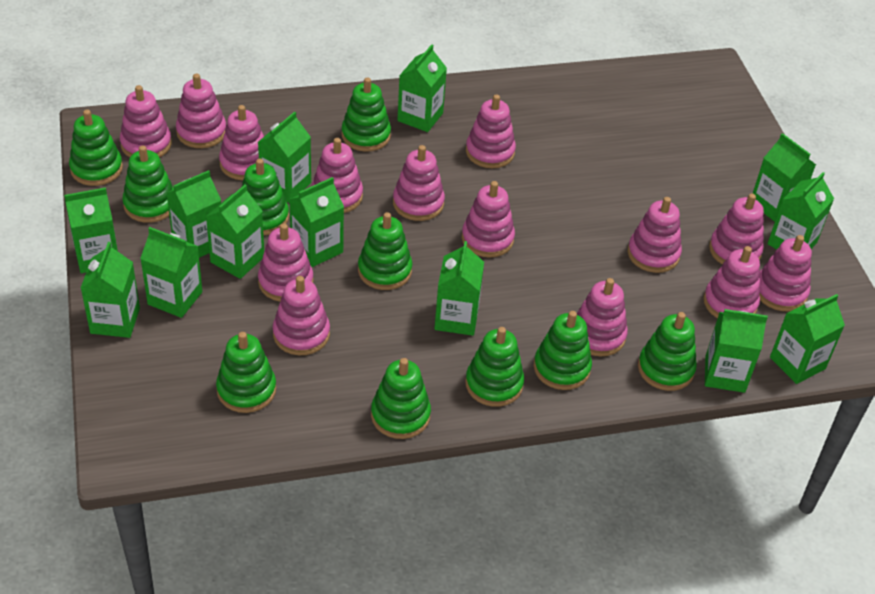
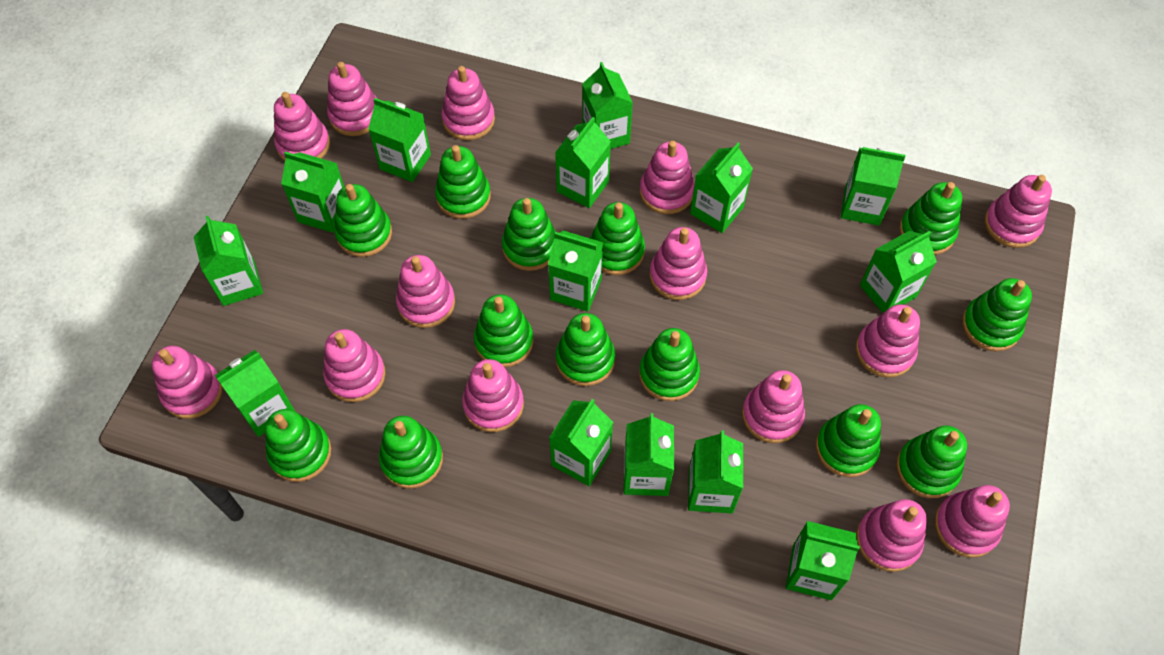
green carton: [64,188,118,273] [81,242,140,338] [140,227,202,318] [167,170,221,258] [206,185,264,279] [258,111,311,203] [289,177,344,267] [397,44,447,132] [434,241,484,336] [705,309,768,393] [753,133,816,222] [767,172,834,249] [770,294,845,384] = 13 -> [194,216,263,306] [215,350,295,437] [281,152,344,233] [368,98,431,182] [548,230,603,312] [549,399,613,486] [555,117,611,208] [582,62,633,149] [623,413,674,496] [688,431,743,513] [690,143,753,233] [786,521,860,600] [841,147,906,226] [860,231,937,313] = 14
green stacking toy: [69,109,123,186] [122,145,174,223] [216,332,276,413] [242,159,289,235] [342,77,391,152] [358,212,412,290] [371,358,431,439] [465,327,524,407] [534,311,592,390] [638,312,697,391] = 10 -> [265,409,331,482] [334,184,392,257] [379,416,443,488] [435,145,491,219] [474,294,534,367] [502,198,556,271] [556,313,615,386] [590,202,645,275] [639,328,700,401] [816,404,881,477] [896,426,967,498] [899,182,962,255] [962,278,1032,351] = 13

